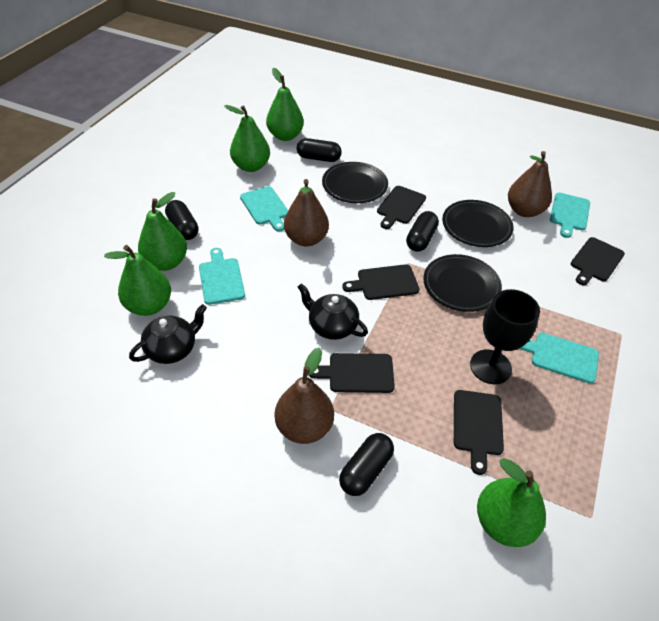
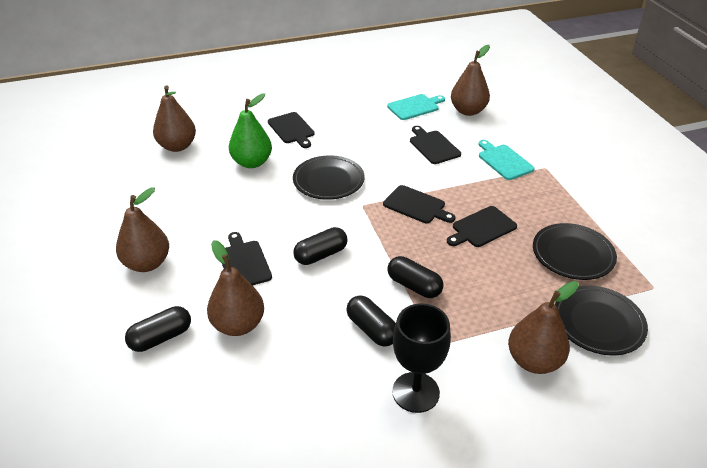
black teapot: [129,304,207,364] [298,283,368,340] = 2 -> none = 0
brown pear: [275,347,334,444] [284,179,329,246] [508,151,552,217] = 3 -> [116,187,169,272] [153,85,196,152] [207,240,264,336] [451,45,490,116] [508,281,579,374] = 5
green pear: [104,245,171,316] [138,192,187,271] [225,105,270,172] [266,68,304,141] [477,458,546,547] = 5 -> [229,93,272,168] = 1
turquoise cutting board: [199,248,245,305] [240,186,288,232] [519,333,599,384] [550,193,590,238] = 4 -> [387,94,445,120] [479,140,535,180] = 2

